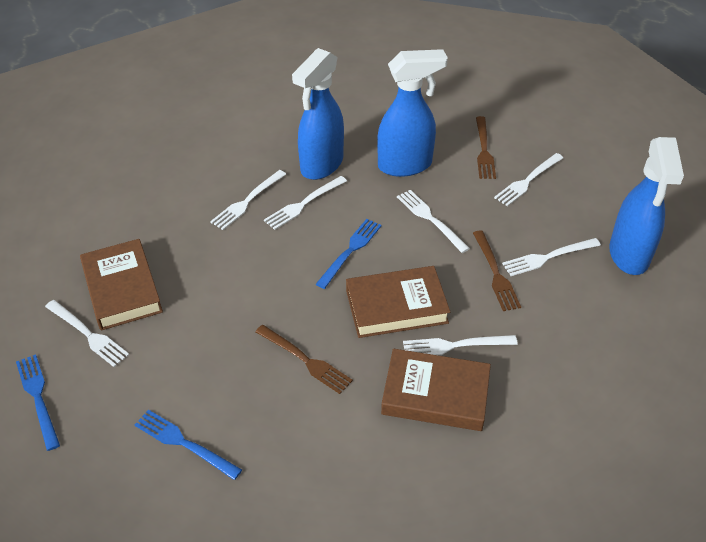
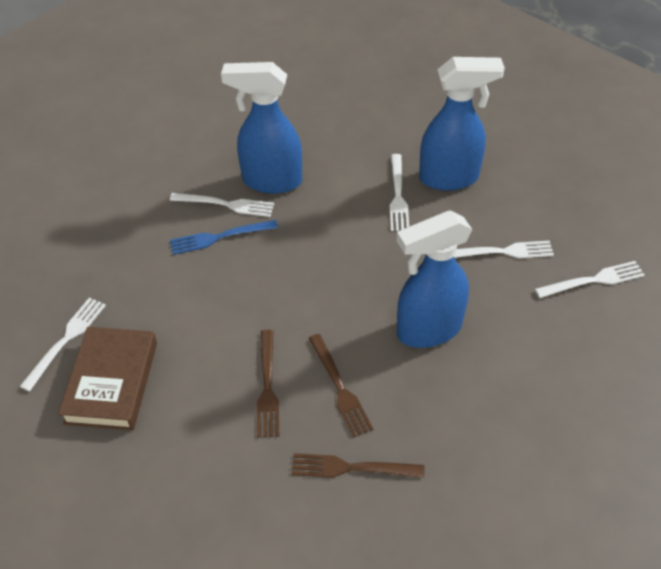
blue fork: [16,354,60,451] [135,410,242,480] [316,219,382,289] = 3 -> [170,220,278,255] = 1
brown book: [80,239,163,331] [346,266,450,338] [381,349,491,431] = 3 -> [58,327,157,431] = 1
white fork: [45,300,129,367] [210,170,286,230] [264,176,347,230] [397,190,470,253] [403,335,518,355] [494,153,563,206] [502,238,601,276] = 7 -> [19,298,106,392] [170,193,274,217] [390,154,409,231] [454,241,554,259] [535,261,645,298] = 5

